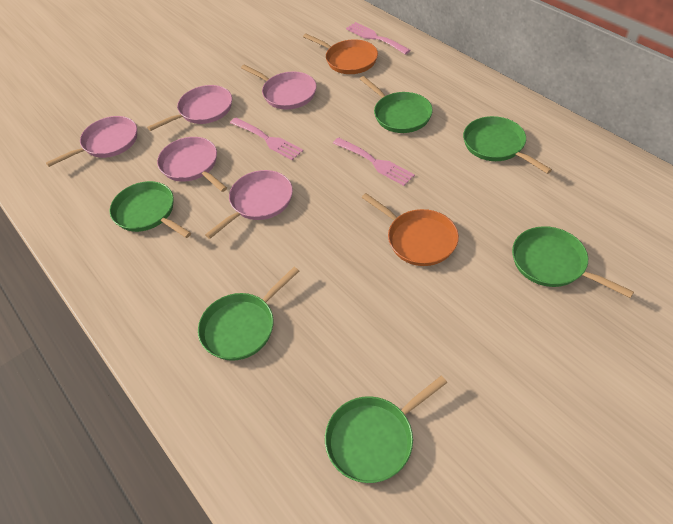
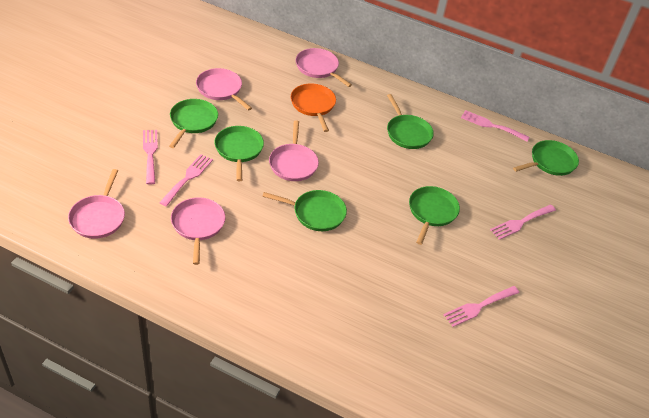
orange pan: [303,34,378,74] [362,193,459,266] = 2 -> [291,83,336,132] = 1
pink fork: [230,118,303,160] [333,138,415,186] [346,22,411,55] = 3 -> [143,130,158,185] [159,154,213,207] [444,286,519,327] [461,110,530,142] [490,205,556,240] = 5

